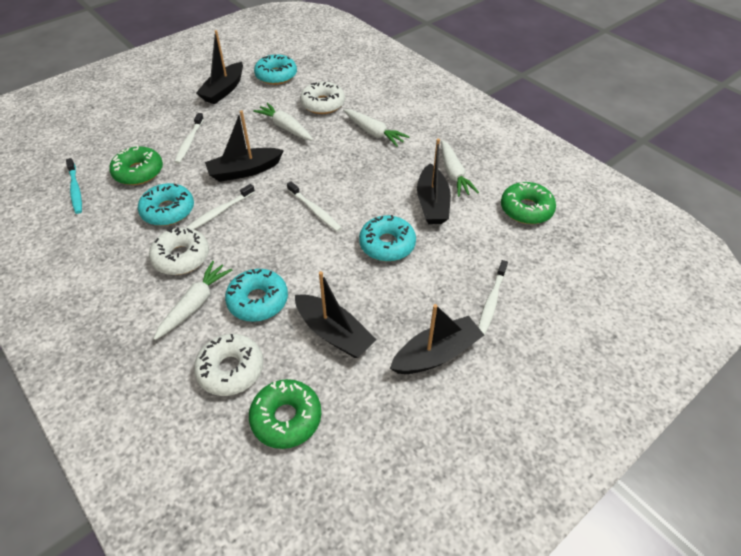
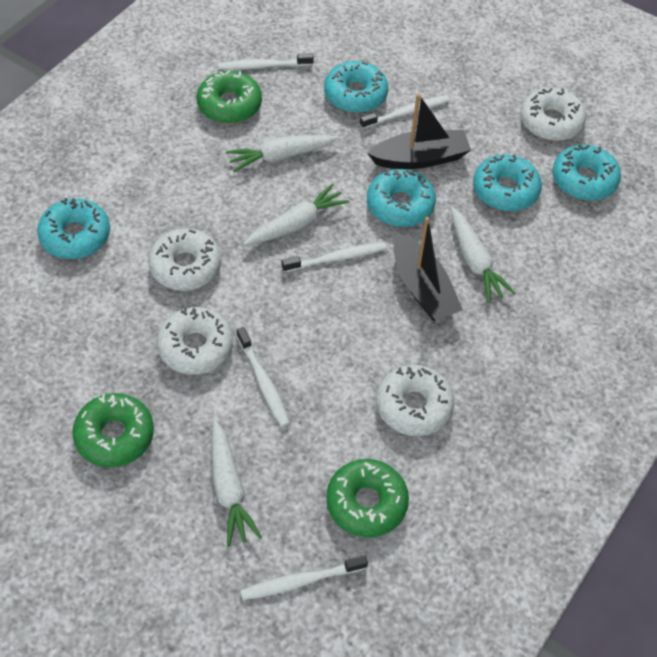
black boat: [196,30,243,104] [205,110,284,182] [295,271,377,358] [390,304,484,374] [417,139,451,224] = 5 -> [367,94,471,169] [393,217,463,321] = 2
turquoise donut: [138,183,194,226] [225,269,288,322] [254,54,297,85] [359,215,416,262] = 4 -> [37,198,110,259] [324,61,388,113] [367,169,436,227] [473,154,542,211] [552,145,621,201] = 5
turquoise toothbrush: [66,158,82,214] = 1 -> none = 0
white donut: [149,227,209,275] [194,334,263,396] [300,81,345,114] = 3 -> [148,228,221,291] [157,307,233,375] [376,365,454,436] [521,88,586,141] = 4
white toothbrush: [174,113,204,164] [186,184,255,229] [287,182,342,232] [478,260,508,335] = 4 -> [218,53,314,70] [237,327,290,427] [240,555,368,600] [282,242,387,272] [360,95,450,129] = 5

